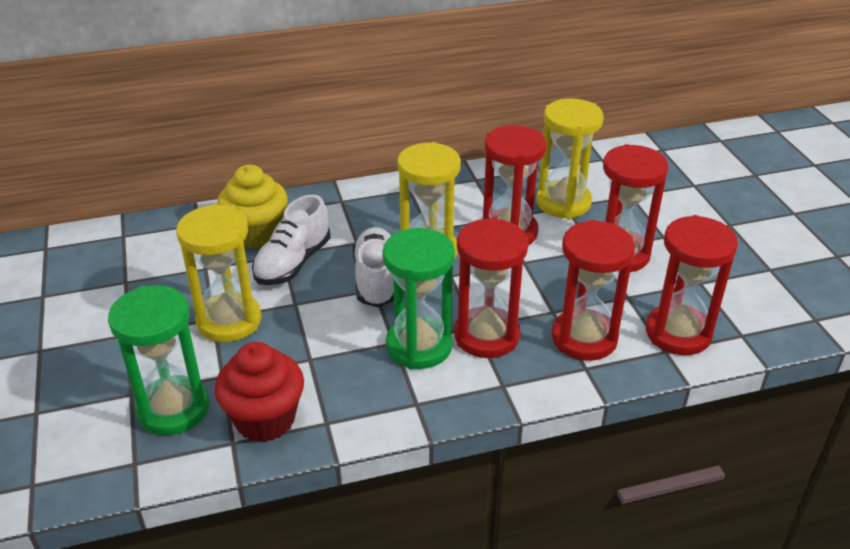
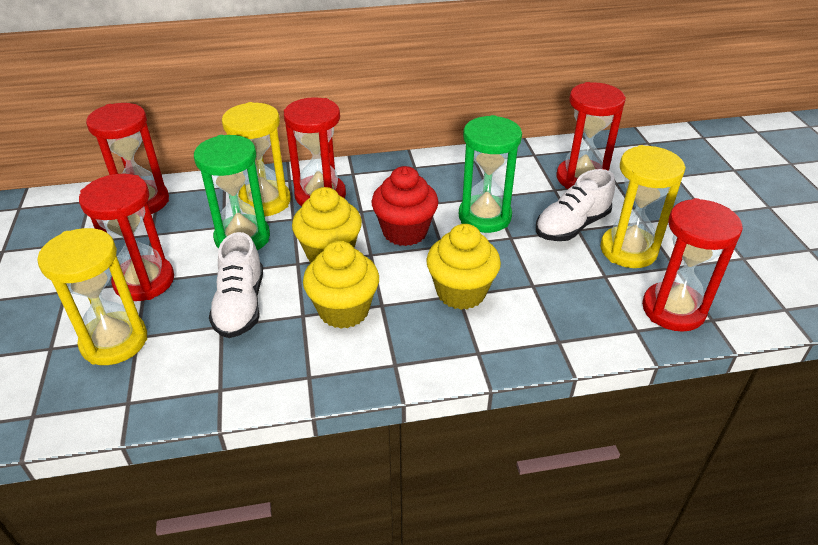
yellow cupcake: [217,165,288,248] = 1 -> [292,187,362,263] [303,241,379,329] [427,224,501,310] = 3

